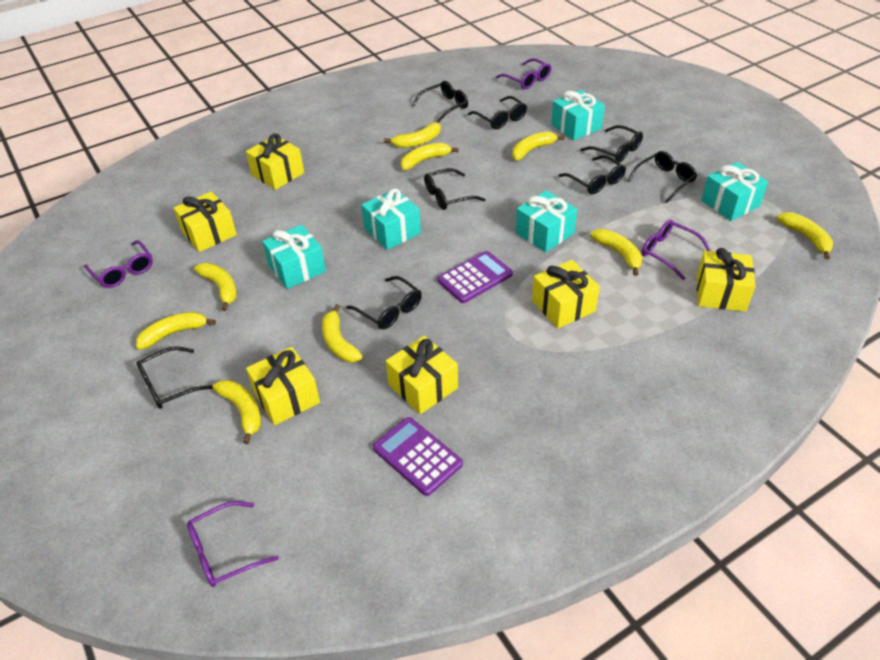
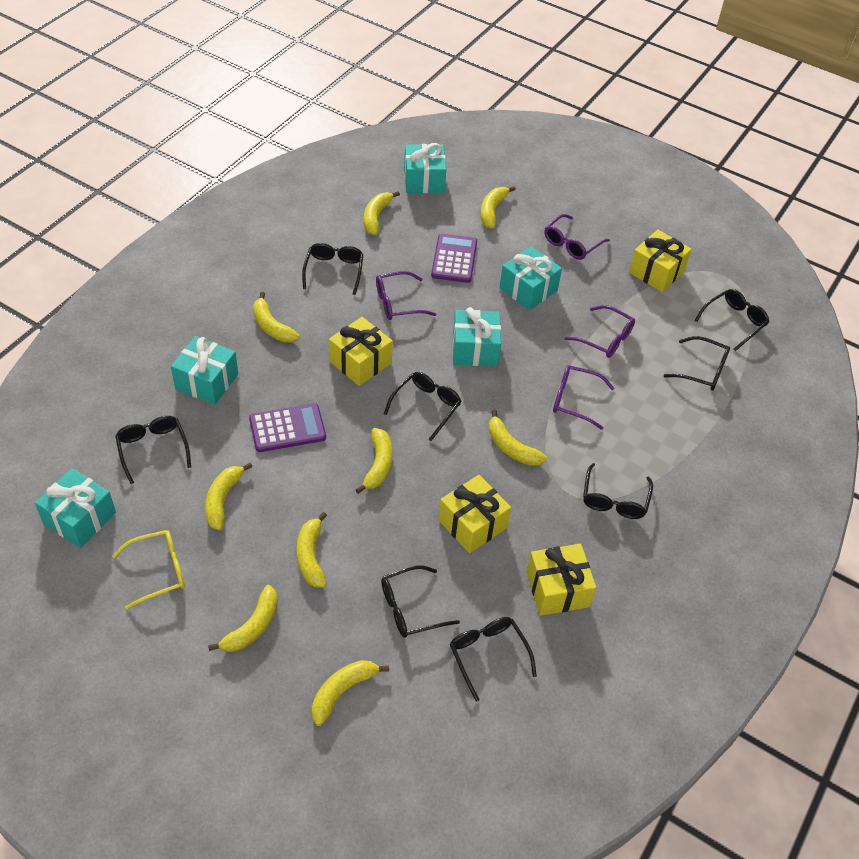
yellow gift: [174,191,237,252] [246,133,304,190] [246,347,320,425] [386,336,458,414] [532,260,600,328] [697,248,756,312] = 6 -> [329,317,393,386] [438,475,511,553] [526,544,596,616] [629,230,692,292] = 4
yellow glasses: none = 0 -> [112,530,185,609] = 1

